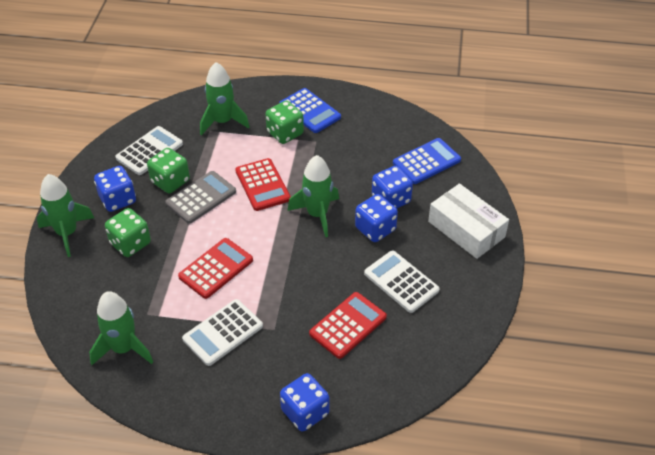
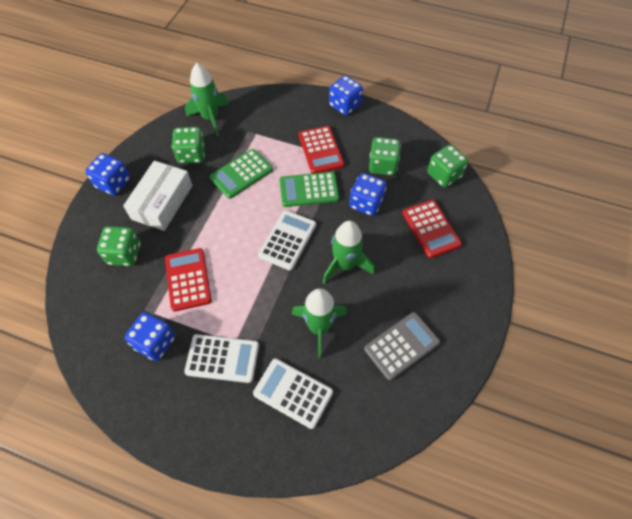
blue calculator: [279,88,341,133] [393,138,461,184] = 2 -> none = 0
green calculator: none = 0 -> [210,149,273,199] [279,172,339,207] = 2
green dice: [105,208,151,257] [147,148,190,194] [266,101,304,144] = 3 -> [97,226,141,266] [172,127,205,164] [369,137,401,175] [427,145,468,187] = 4
green rocket: [37,174,94,257] [89,291,153,365] [200,62,249,136] [287,155,339,237] = 4 -> [185,63,228,136] [292,288,347,359] [323,221,375,284] = 3

